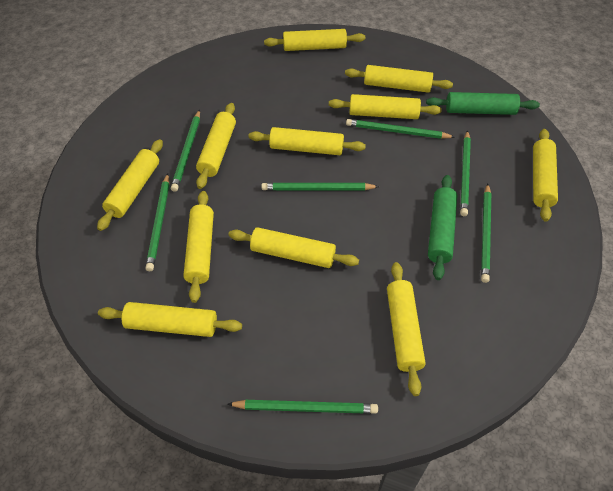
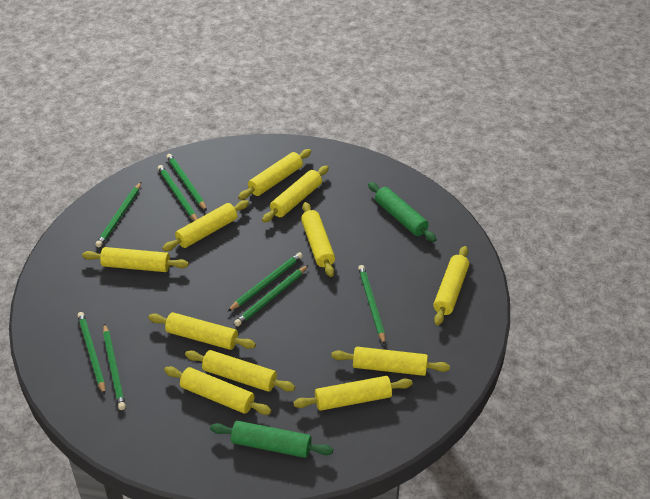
green pencil: [145,173,169,271] [171,110,200,192] [228,400,378,414] [261,183,379,190] [346,119,454,139] [460,130,471,216] [481,184,491,283] = 7 -> [77,312,105,395] [95,182,141,248] [103,323,126,410] [158,165,197,221] [166,154,207,211] [227,252,303,312] [234,265,308,326] [358,265,385,345] = 8

